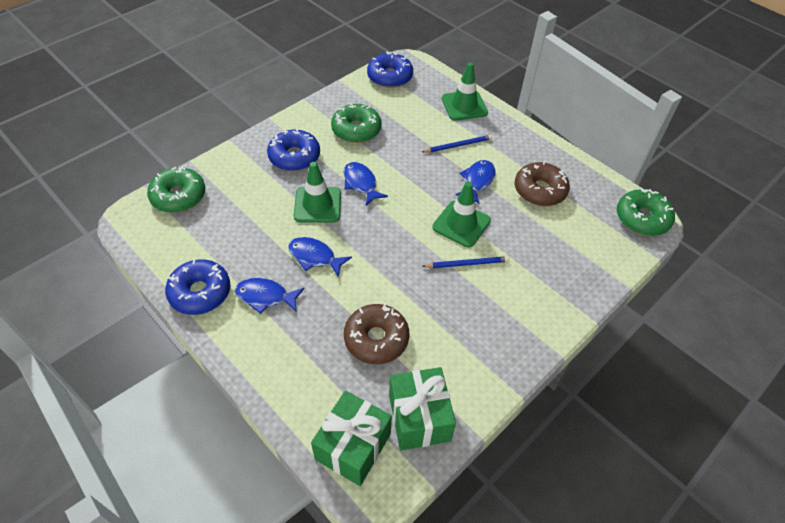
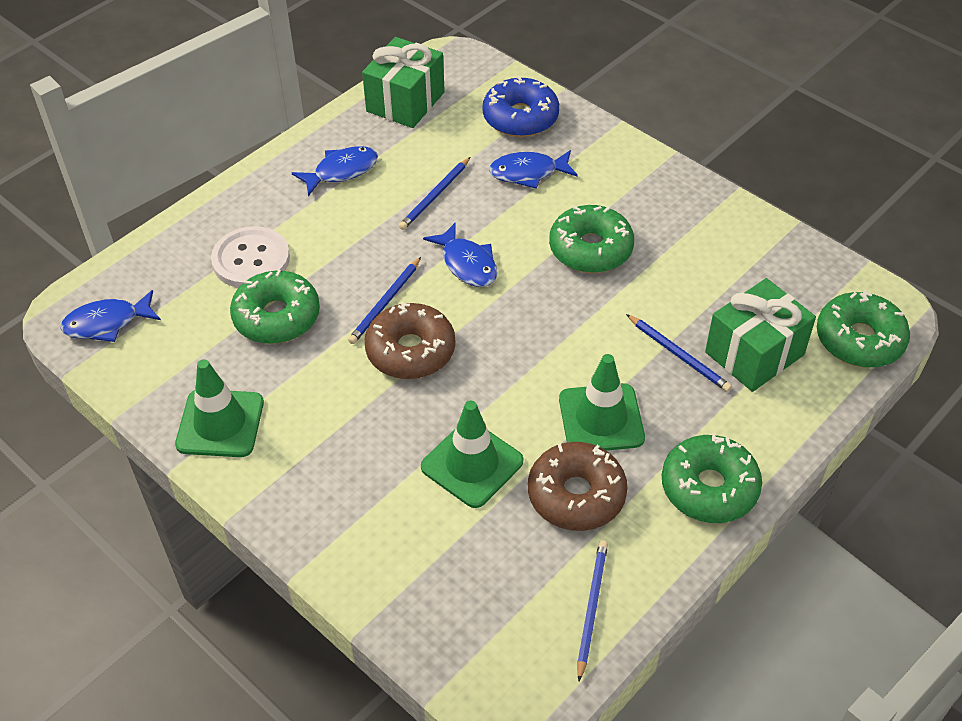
blue donut: [165,259,230,315] [267,128,320,171] [367,51,413,88] = 3 -> [482,75,559,137] = 1
blue pencil: [422,135,492,152] [422,256,509,268] = 2 -> [348,257,421,344] [399,157,470,230] [577,540,608,681] [626,314,732,392] = 4
green donut: [147,166,205,213] [331,103,382,143] [617,188,675,236] = 3 -> [230,270,320,344] [549,205,634,273] [662,433,762,523] [817,290,910,368] = 4
white button: none = 0 -> [211,226,290,288] = 1

